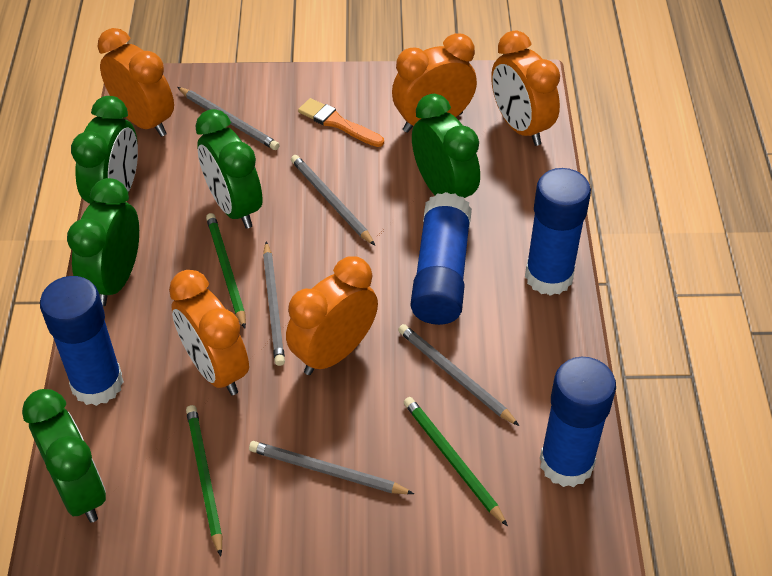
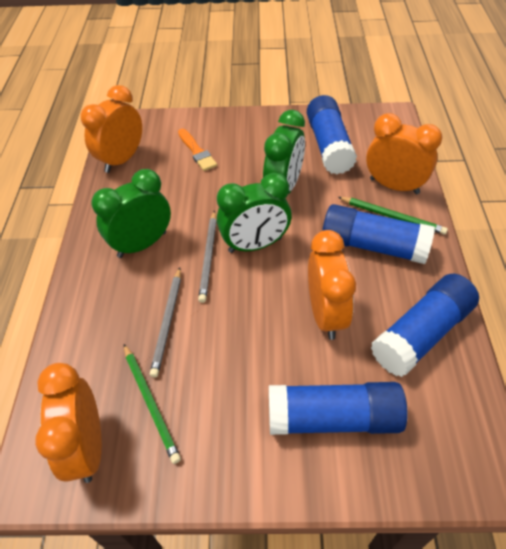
green clock: [22,389,106,523] [67,178,139,306] [71,96,138,204] [195,109,263,229] [412,94,480,198] = 5 -> [91,169,171,258] [217,173,292,253] [263,110,305,194] = 3
green pencil: [186,405,222,557] [206,213,246,329] [404,397,508,526] = 3 -> [124,344,181,464] [338,197,448,234] = 2
grey pencil: [177,87,280,150] [249,441,414,494] [263,241,285,366] [291,155,375,246] [398,324,519,426] = 5 -> [150,267,181,377] [198,210,217,303] = 2
orange clock: [98,28,174,137] [169,270,249,395] [286,256,378,375] [392,33,477,133] [491,30,560,146] = 5 -> [35,363,102,483] [81,85,142,173] [308,230,356,340] [366,113,442,194] = 4

